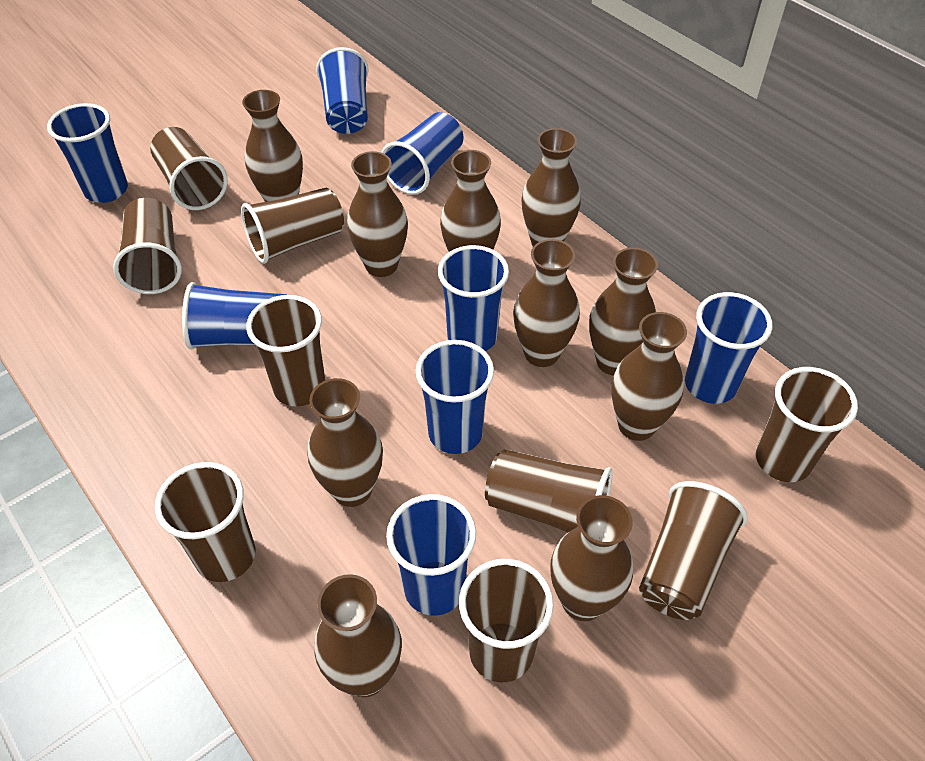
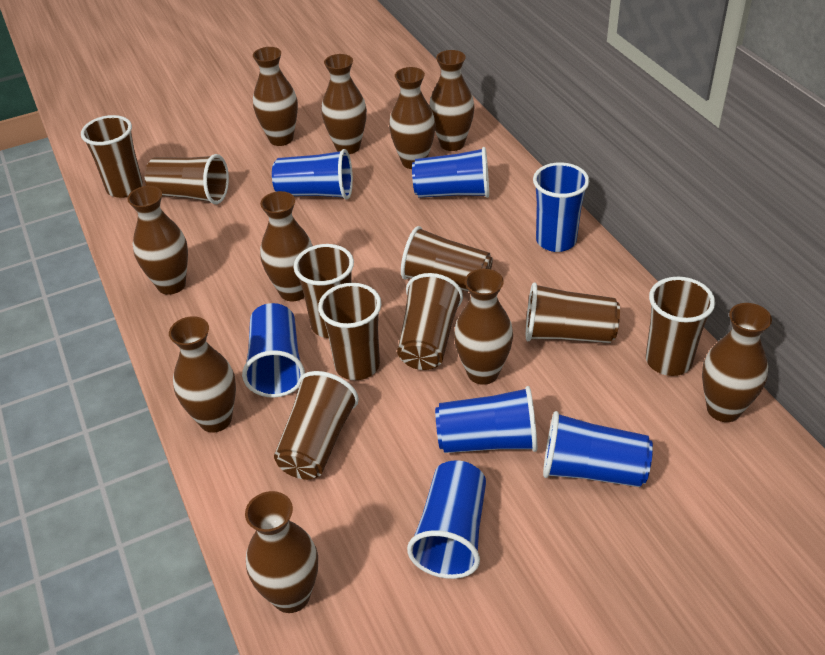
blue cup: [47,103,128,203] [182,282,286,350] [316,47,369,134] [381,112,463,195] [386,494,476,616] [416,340,494,454] [438,245,509,351] [685,292,772,404] = 8 -> [242,303,305,398] [272,149,353,200] [407,461,486,579] [412,147,489,198] [435,386,537,453] [533,162,589,252] [543,411,653,487] = 7

